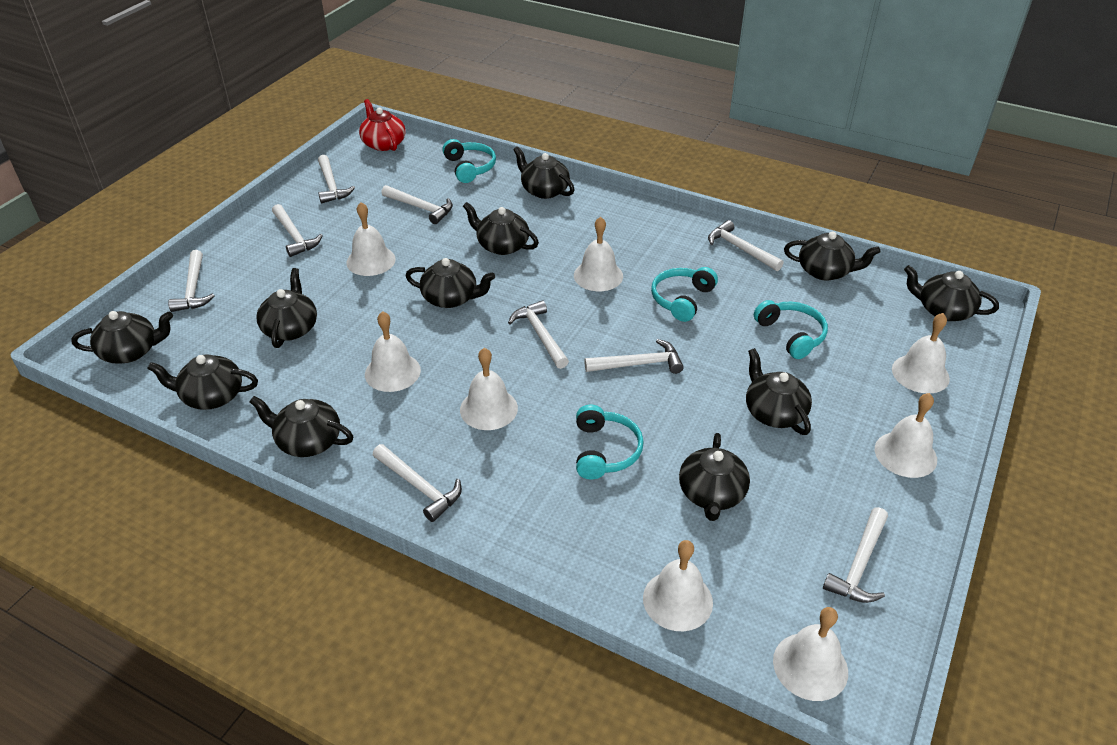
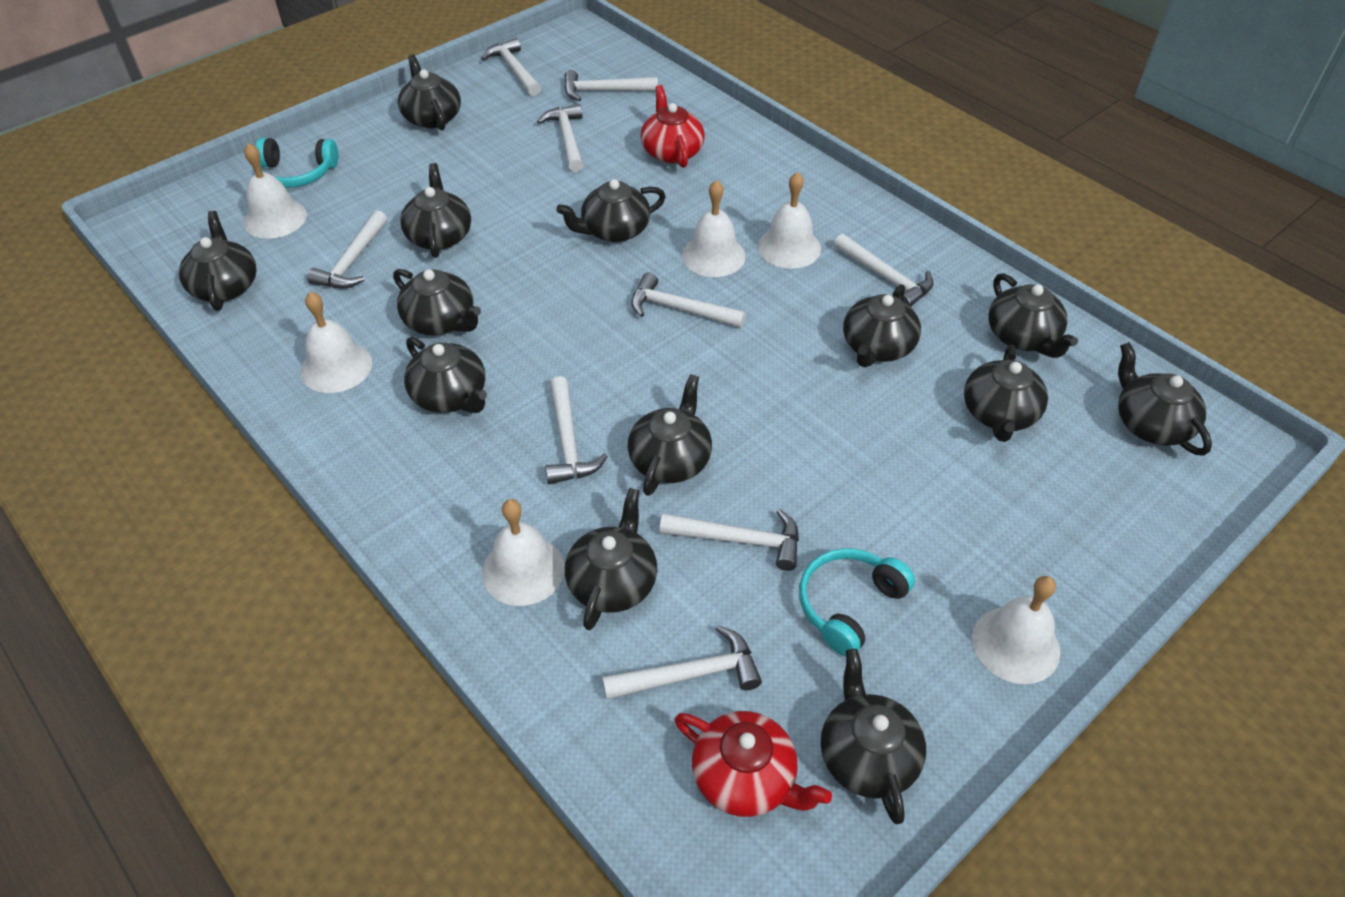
black teapot: [72,311,173,364] [147,354,258,410] [249,396,353,457] [256,268,317,348] [405,258,495,308] [463,202,539,255] [513,146,575,199] [679,433,750,521] [746,348,812,435] [784,231,880,280] [904,265,999,321] = 11 -> [179,211,257,311] [393,269,481,335] [398,54,461,131] [400,163,471,258] [404,337,487,413] [556,179,666,242] [565,488,657,630] [628,374,712,496] [821,649,926,824] [843,284,921,367] [964,344,1048,442] [988,273,1078,358] [1118,342,1212,456] = 13
red teapot: [359,99,406,151] = 1 -> [640,85,705,168] [675,711,832,817] = 2
turquoise headphones: [442,139,496,183] [576,404,644,480] [651,267,718,322] [754,300,828,359] = 4 -> [256,138,338,188] [799,548,915,656] = 2
white bell: [346,202,396,276] [365,311,421,392] [460,348,518,430] [574,217,623,291] [643,540,713,631] [773,607,848,701] [875,393,937,478] [892,313,950,393] = 8 -> [243,143,307,239] [301,292,372,393] [482,499,565,606] [682,180,746,277] [758,172,821,269] [972,576,1060,684] = 6

